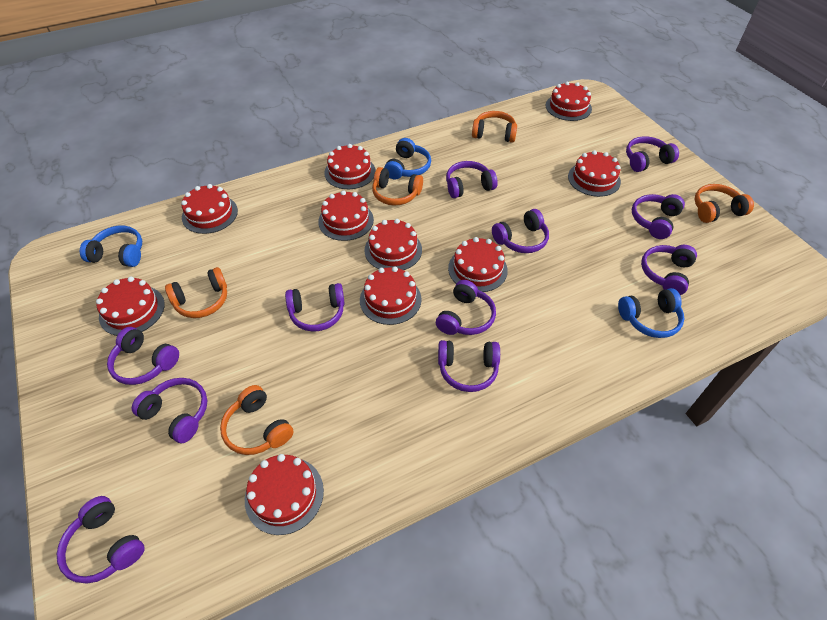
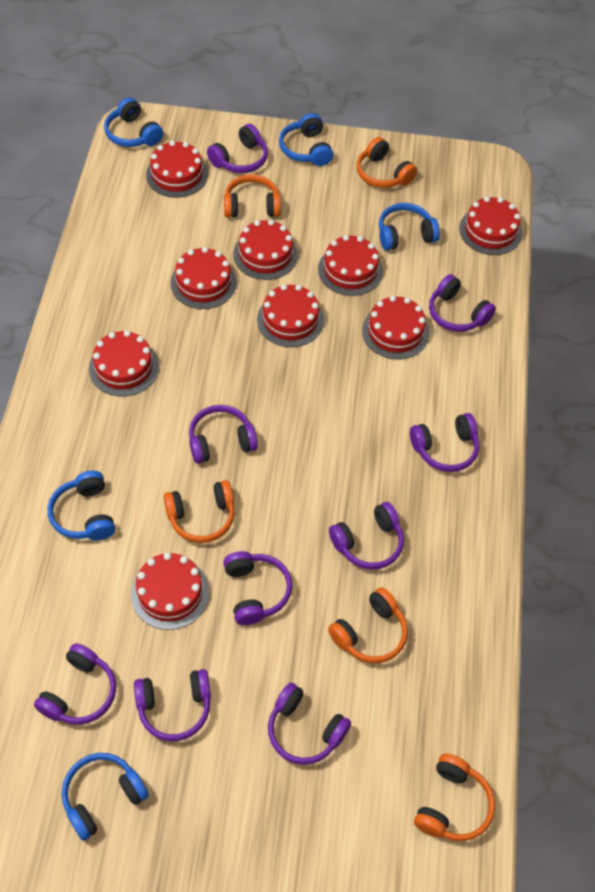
blue headphones: [80,226,142,267] [384,138,431,180] [618,288,684,338] = 3 -> [48,471,115,540] [62,753,149,841] [104,98,163,147] [279,113,333,166] [379,203,440,250] = 5
purple headphones: [57,496,145,583] [107,327,179,385] [132,378,207,443] [285,283,345,331] [436,280,496,335] [438,340,500,392] [446,161,498,198] [492,209,549,253] [626,136,679,172] [632,194,685,239] [641,245,697,295] = 11 -> [34,643,116,725] [134,669,211,741] [189,405,258,464] [207,124,268,173] [223,551,292,625] [268,683,351,765] [329,502,404,570] [410,413,479,472] [429,274,496,332] = 9
red cake: [96,277,165,336] [181,184,238,234] [245,454,324,535] [318,190,374,241] [324,144,376,189] [360,267,422,325] [364,219,422,270] [448,237,508,292] [546,81,592,121] [568,150,621,197] = 10 -> [89,330,159,397] [131,552,210,630] [146,140,208,198] [171,247,237,309] [233,220,298,280] [257,284,324,347] [318,235,383,296] [362,296,429,359] [459,196,522,255] = 9

